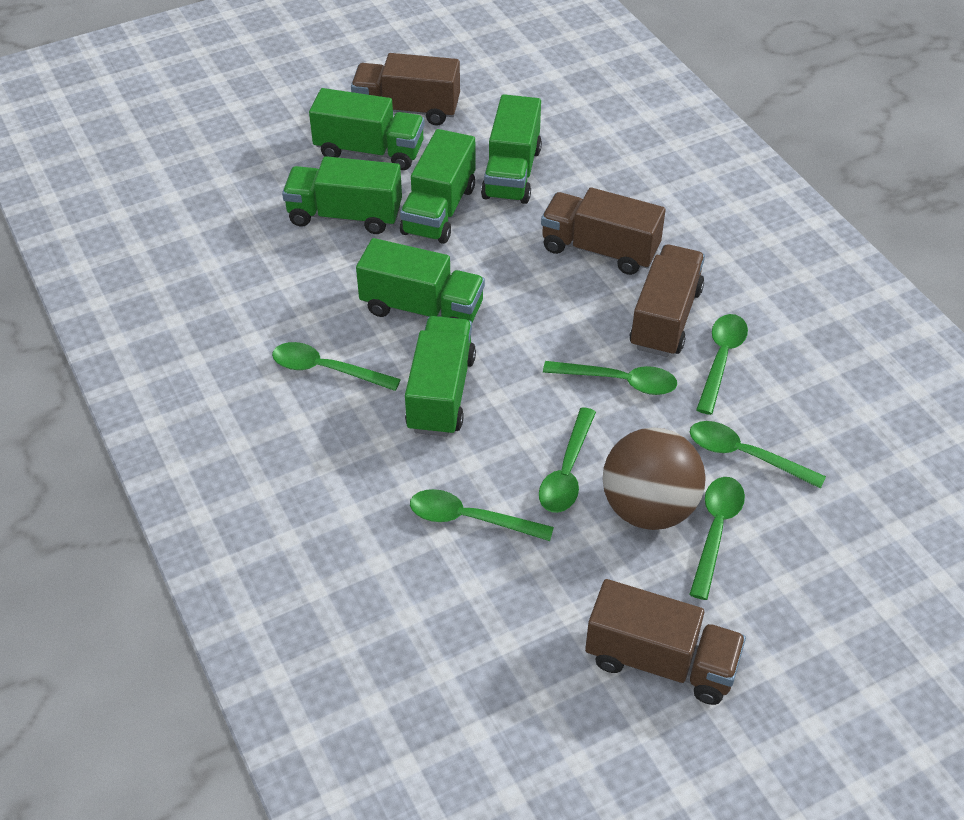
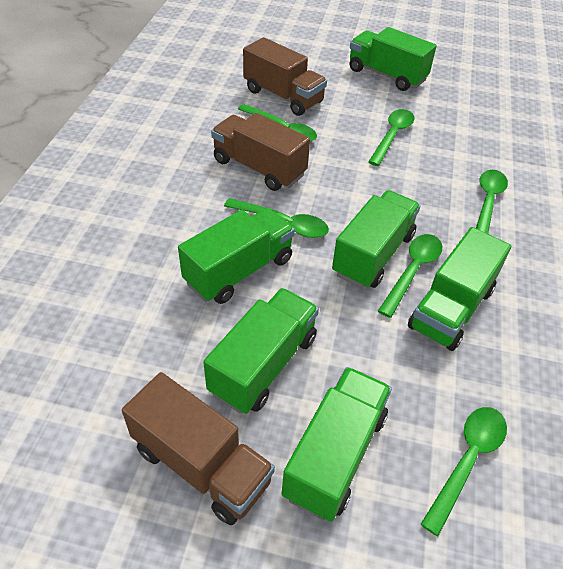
brown ball: [603,427,706,530] = 1 -> none = 0
brown truck: [351,53,460,125] [541,187,666,275] [585,579,746,705] [630,244,705,357] = 4 -> [122,372,275,525] [211,113,310,191] [243,37,327,116] = 3
green spoon: [272,342,401,391] [410,489,554,541] [539,407,596,513] [543,361,677,395] [689,477,745,600] [690,421,826,489] [696,314,748,415] = 7 -> [224,198,329,238] [238,104,317,142] [368,109,415,166] [378,234,442,318] [421,407,507,536] [476,170,508,234] = 6

